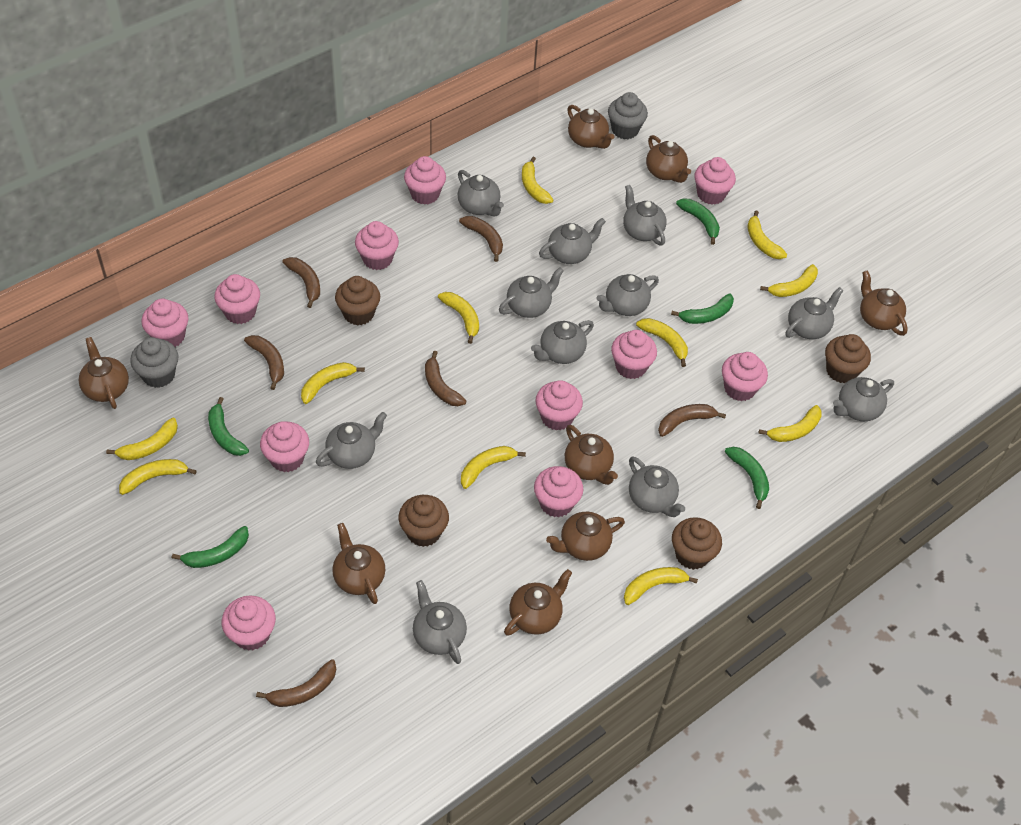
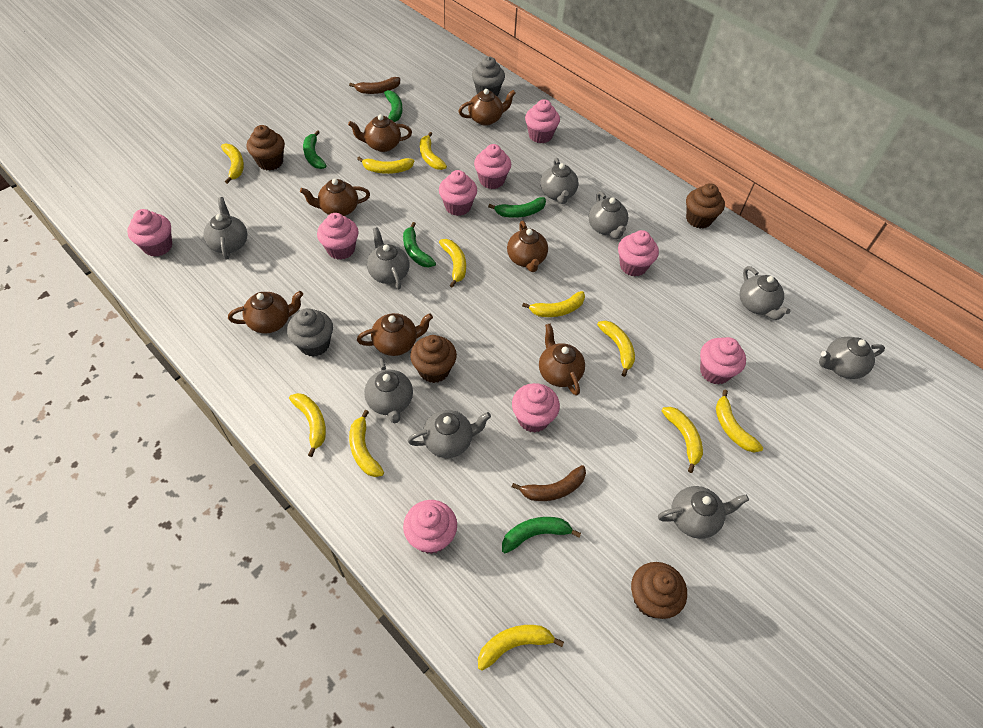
brown banana: [244,335,284,390] [256,659,336,707] [282,257,320,308] [425,351,466,406] [459,216,503,262] [658,404,726,437] = 6 -> [349,77,400,94] [512,465,586,501] = 2
brown teapot: [79,337,129,409] [332,523,385,604] [504,569,572,636] [546,512,625,561] [565,425,618,485] [567,105,614,149] [646,135,691,183] [860,270,908,336] = 8 -> [228,291,303,334] [300,179,370,216] [348,114,412,152] [357,313,433,356] [458,89,516,126] [507,221,548,272] [539,324,585,396] = 7
grey teapot: [316,412,387,469] [413,580,467,664] [458,170,504,217] [499,267,564,318] [531,320,594,364] [539,218,606,264] [596,274,659,316] [623,185,667,246] [629,456,685,517] [786,287,844,339] [833,377,894,421] = 11 -> [203,197,247,260] [364,358,413,423] [367,227,410,289] [408,410,491,458] [540,158,579,204] [589,191,628,239] [658,486,749,539] [740,266,790,320] [819,336,885,379] = 9
pink cupcake: [141,298,188,347] [214,274,260,324] [222,595,276,651] [260,421,309,472] [355,221,399,270] [404,156,446,205] [534,466,583,518] [535,380,583,431] [611,330,657,379] [694,157,736,205] [722,352,768,401] = 11 -> [127,209,172,257] [317,213,359,260] [403,500,457,554] [439,170,477,216] [474,144,511,189] [512,383,560,433] [525,99,560,143] [618,230,659,276] [700,337,746,385] = 9

